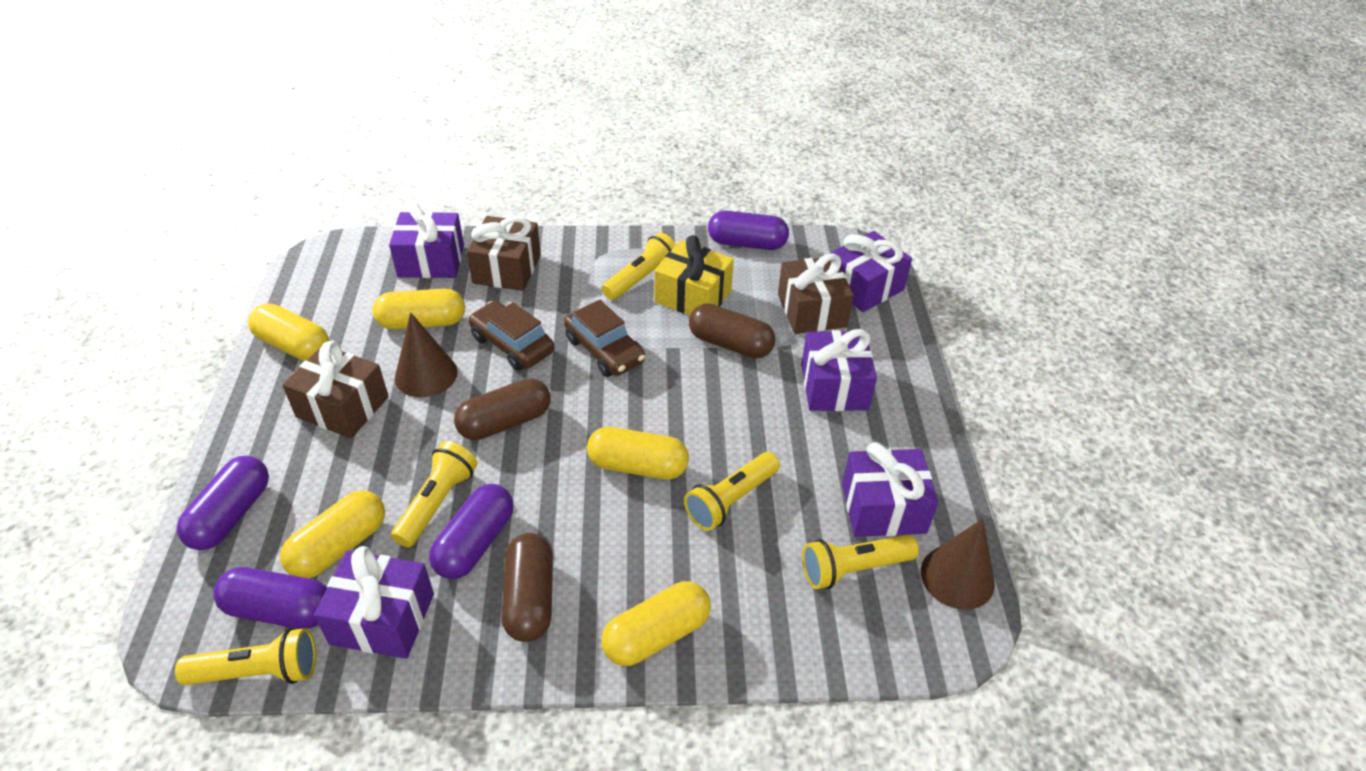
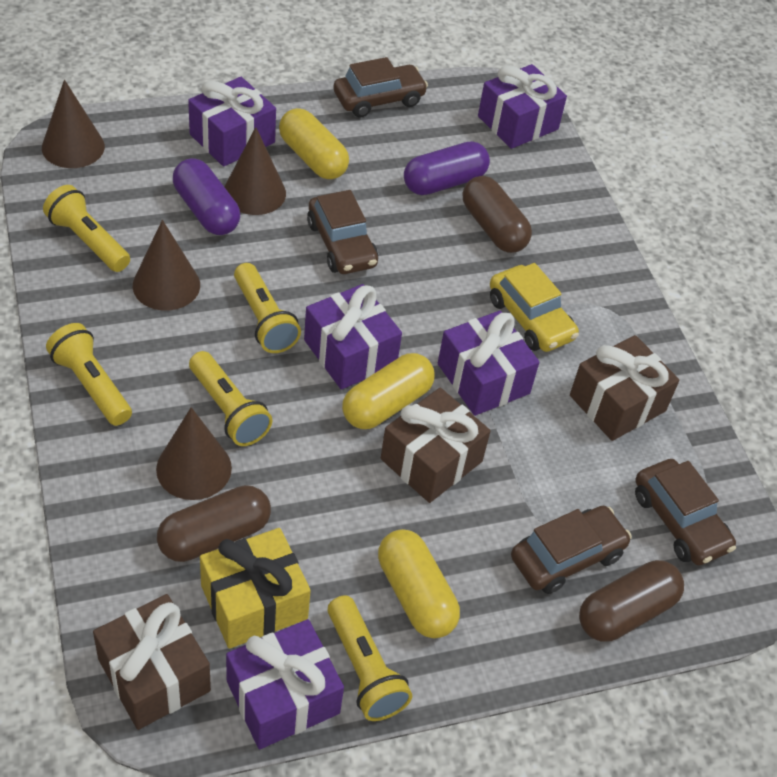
brown car: [468,301,554,370] [564,300,645,377] = 2 -> [307,190,378,274] [333,57,428,117] [511,506,632,594] [635,459,736,565] = 4
brown cone: [395,312,458,398] [921,519,995,610] = 2 -> [42,80,105,168] [133,220,200,311] [156,407,232,500] [225,127,286,215] = 4
purple capsule: [177,456,269,550] [213,567,327,629] [429,484,514,579] [708,211,789,250] = 4 -> [173,158,240,235] [404,141,490,195] = 2
yellow capsule: [248,303,329,361] [280,490,385,578] [373,289,465,329] [587,427,689,480] [601,581,711,666] = 5 -> [279,108,349,179] [342,353,435,429] [378,529,460,638] = 3
yellow car: none = 0 -> [490,263,579,352] = 1

